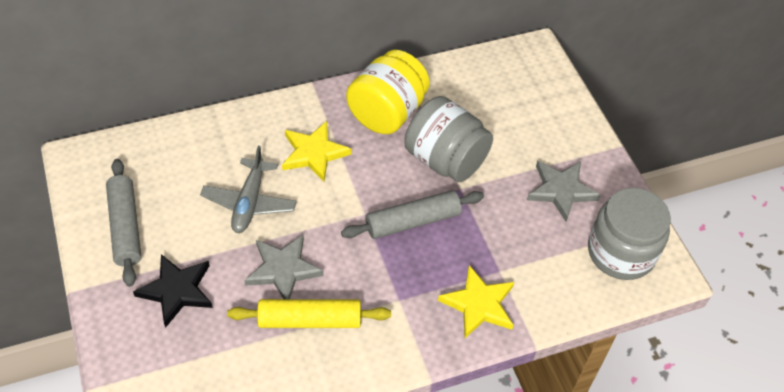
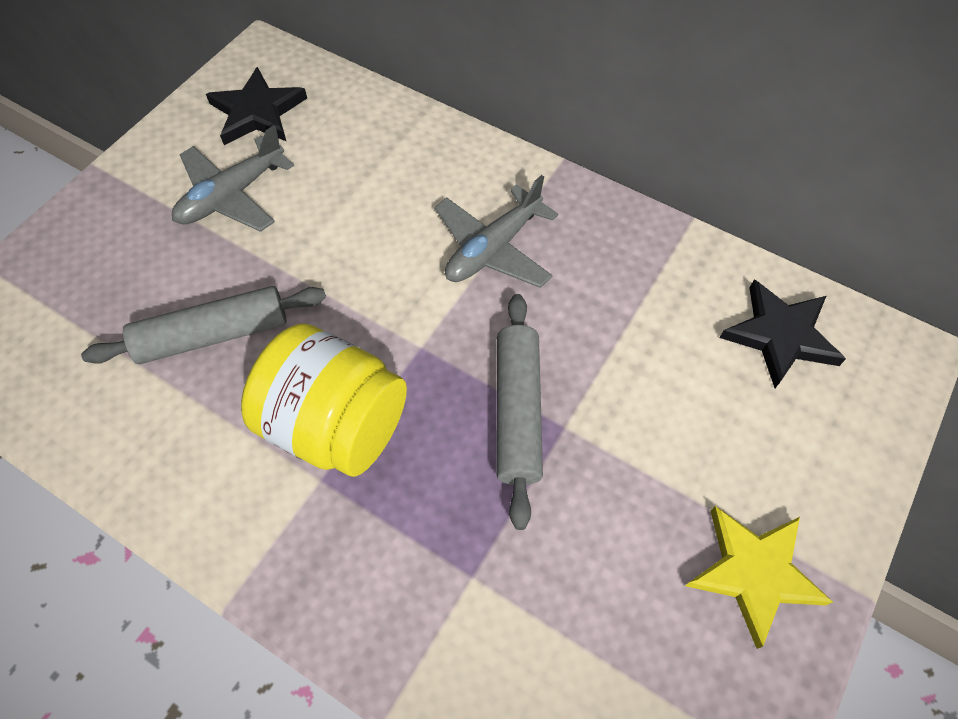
black star: [133,254,213,328] = 1 -> [206,67,307,145] [720,280,846,388] = 2
grey jar: [404,96,493,182] [588,188,671,280] = 2 -> none = 0
grey plane: [200,146,297,233] = 1 -> [172,125,294,232] [435,175,558,288] = 2
grey star: [244,235,324,299] [527,161,601,222] = 2 -> none = 0
yellow rolling pin: [227,299,391,328] = 1 -> none = 0
yellow star: [282,121,352,182] [438,265,514,338] = 2 -> [685,506,833,649] = 1

